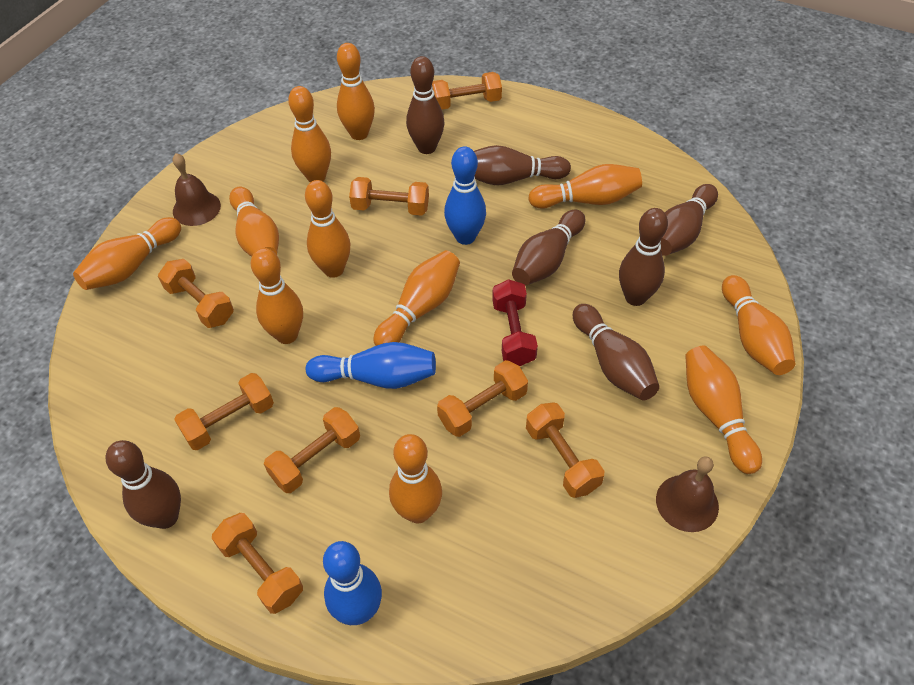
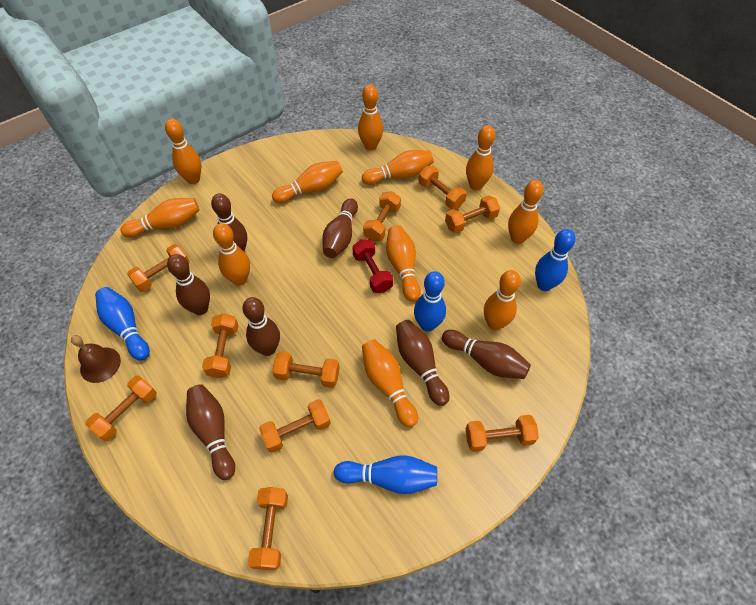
blue bowling pin: [306,342,436,389] [323,541,382,625] [444,146,486,245] = 3 -> [95,287,150,360] [334,455,437,494] [414,271,446,332] [535,229,575,291] = 4
brown bell: [173,153,221,226] [656,456,719,532] = 2 -> [71,335,121,383] = 1
orange dumbbell: [158,259,234,328] [174,373,274,450] [212,513,303,614] [264,407,360,493] [349,177,429,216] [432,72,502,109] [437,360,528,437] [526,402,604,498] = 8 -> [85,376,157,441] [127,244,190,292] [202,313,238,378] [248,487,288,570] [259,399,331,453] [272,351,340,388] [363,191,401,241] [418,166,467,209] [445,195,500,233] [466,415,539,452] = 10

